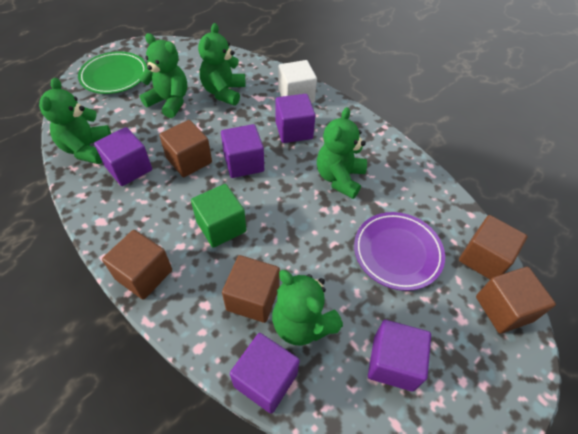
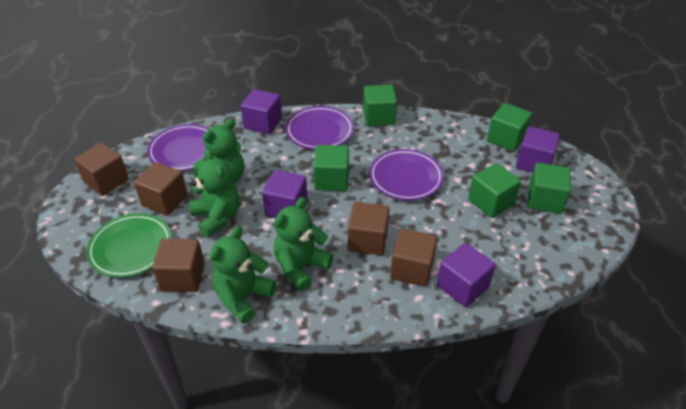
green cube: [191,184,246,248] = 1 -> [313,145,349,191] [363,85,397,127] [468,163,521,218] [487,103,532,152] [528,163,571,214] = 5
green teddy bear: [39,78,111,164] [139,33,187,118] [198,23,246,106] [272,270,343,346] [317,107,367,199] = 5 -> [189,149,240,237] [193,119,244,184] [210,226,276,324] [274,197,334,291] = 4
purple cube: [94,127,152,186] [221,124,264,178] [230,333,300,414] [276,94,316,143] [368,320,431,391] = 5 -> [241,89,282,135] [262,170,308,218] [437,243,496,307] [516,126,560,173] = 4
purple plate: [354,212,445,291] = 1 -> [147,124,209,171] [285,106,354,150] [369,149,444,201] = 3
white cube: [278,60,317,103] = 1 -> none = 0

